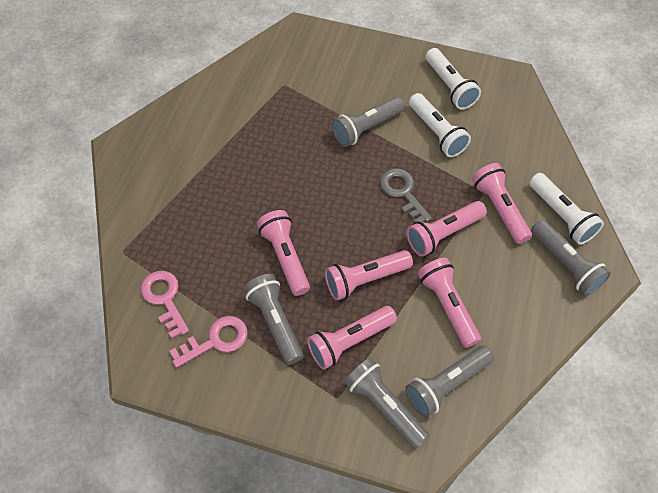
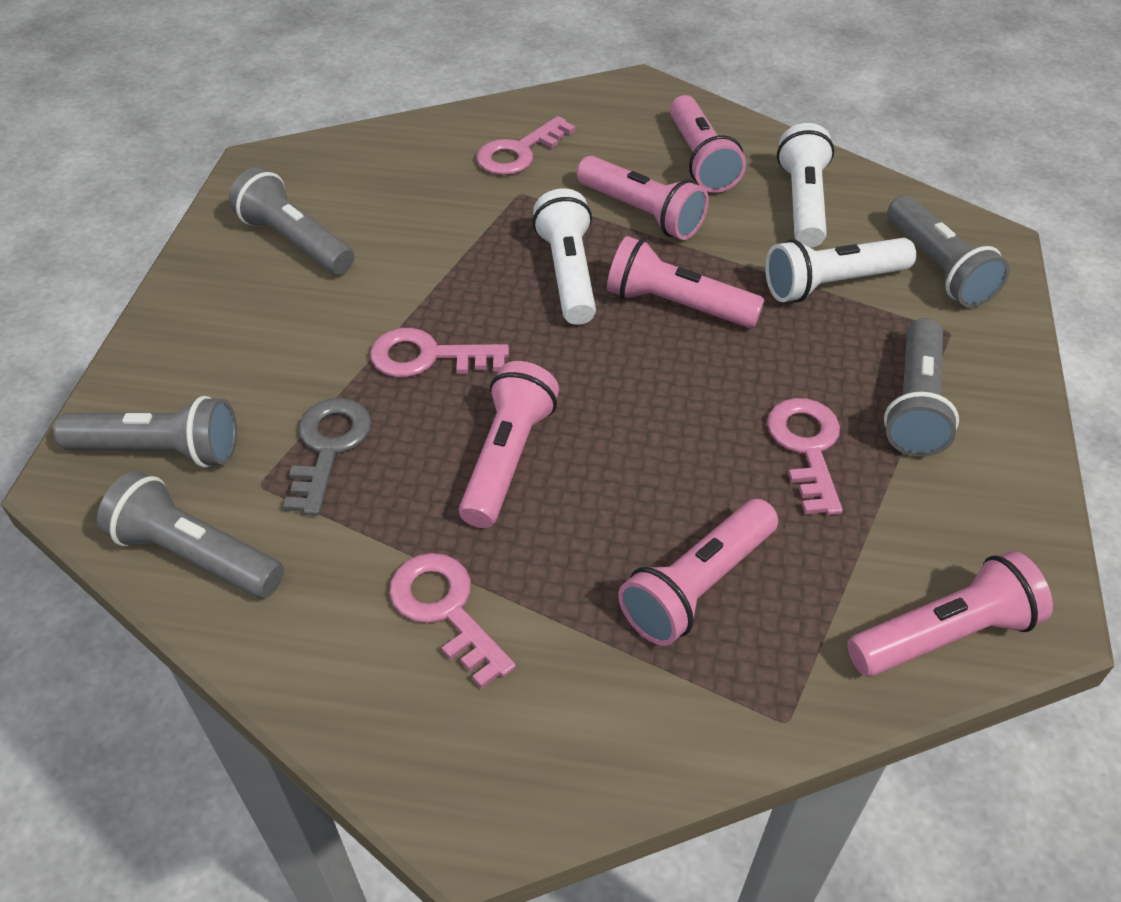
pink key: [141,271,189,339] [170,316,248,368] = 2 -> [370,328,509,377] [389,553,516,689] [476,116,576,175] [767,398,843,515] = 4

